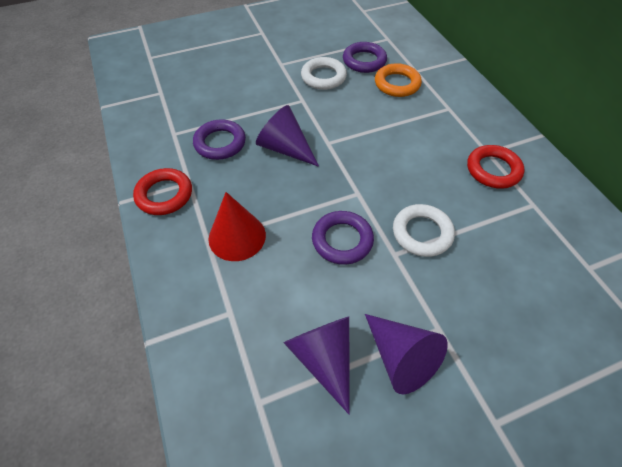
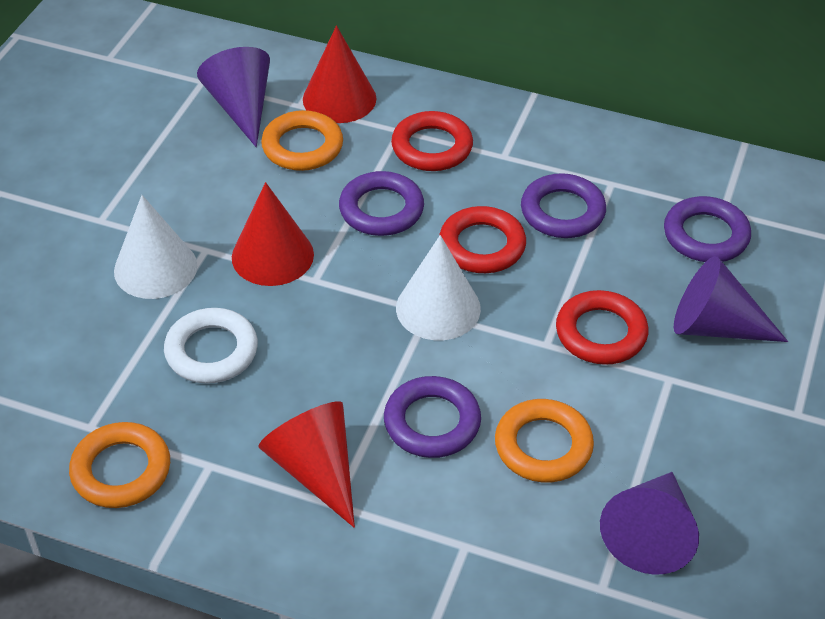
orange ring: [375,63,422,97] = 1 -> [69,422,170,508] [261,110,343,171] [495,399,594,483] = 3
purple ring: [193,119,246,160] [312,211,374,265] [343,42,387,73] = 3 -> [339,171,424,236] [384,376,481,458] [521,173,606,238] [664,196,751,262] = 4
red cone: [208,192,266,261] = 1 -> [232,182,314,286] [258,402,355,528] [303,25,376,123] = 3
red ring: [133,168,192,215] [467,145,525,189] = 2 -> [391,111,473,171] [439,206,526,273] [556,290,648,365] = 3
white cone: none = 0 -> [114,195,197,299] [396,235,481,340] = 2
white ring: [301,57,347,90] [393,204,455,257] = 2 -> [164,308,258,384] = 1

